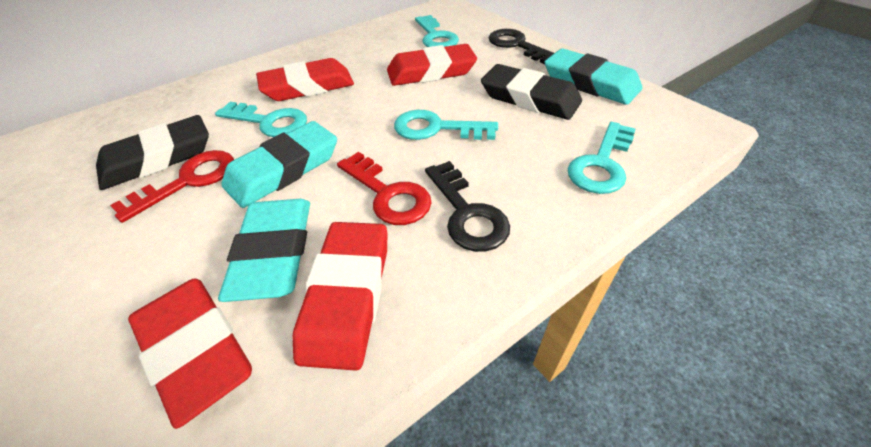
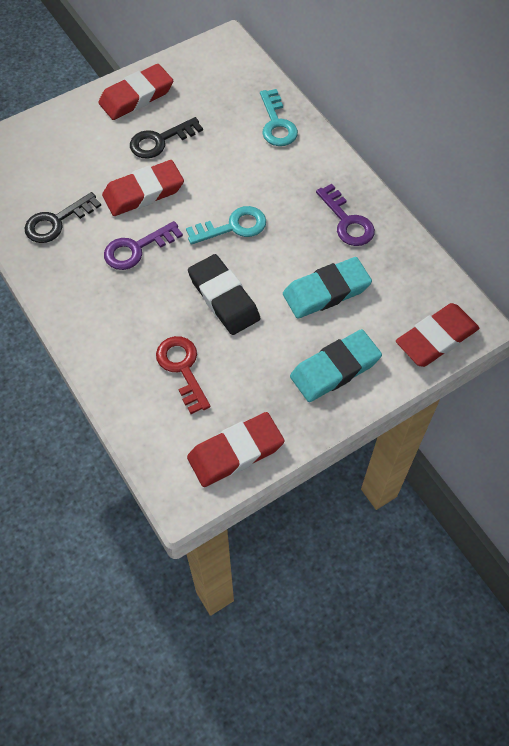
black eraser: [96,115,209,190] [481,64,582,120] = 2 -> [188,254,260,335] = 1
purple key: none = 0 -> [104,221,183,270] [316,184,375,246] = 2
red key: [110,150,234,223] [337,152,432,225] = 2 -> [156,336,211,414] = 1
turquoise eraser: [218,199,310,302] [222,121,337,208] [544,49,642,105] = 3 -> [283,257,372,319] [290,329,382,402] = 2
turquoise key: [215,102,307,137] [394,110,498,140] [415,15,459,47] [567,122,636,194] = 4 -> [186,206,266,245] [260,89,298,146] = 2

